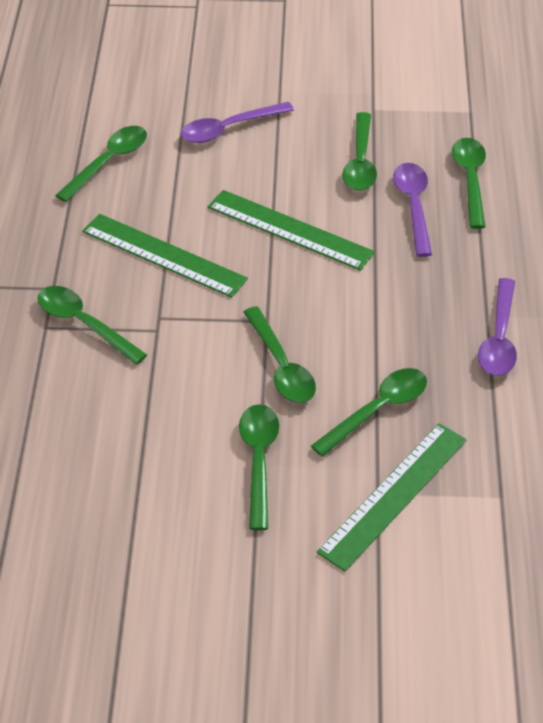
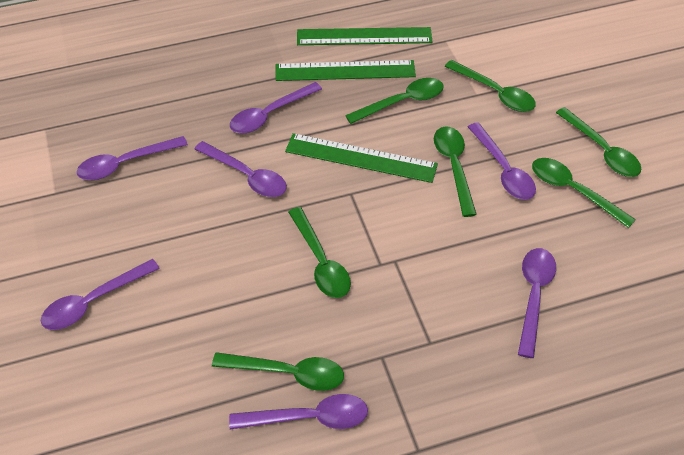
purple spoon: [181,102,294,143] [393,163,432,257] [478,278,517,376] = 3 -> [41,259,160,330] [77,136,188,180] [195,141,287,197] [229,394,368,429] [230,82,322,134] [468,122,536,200] [518,248,556,358] = 7

